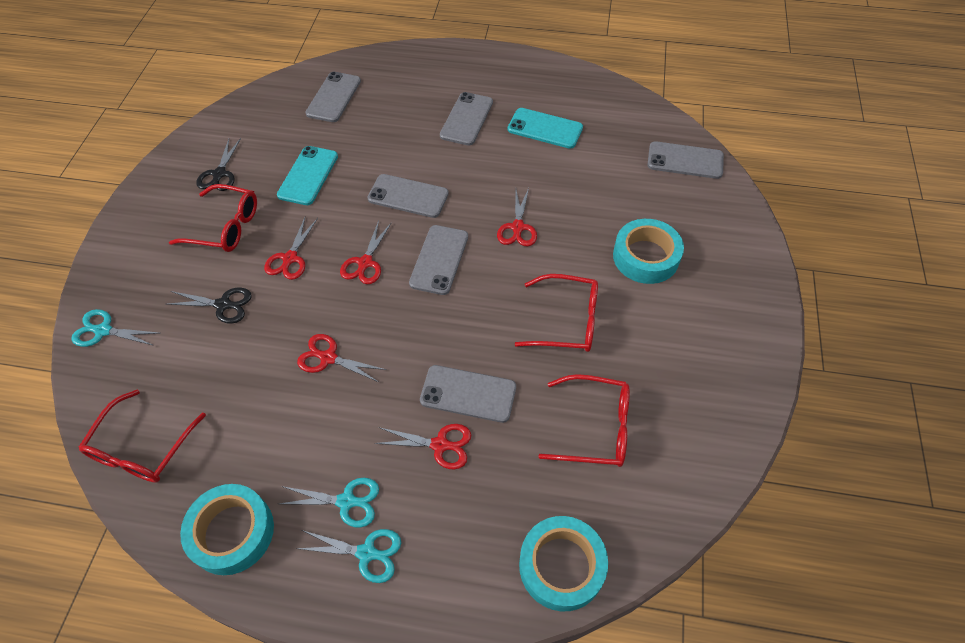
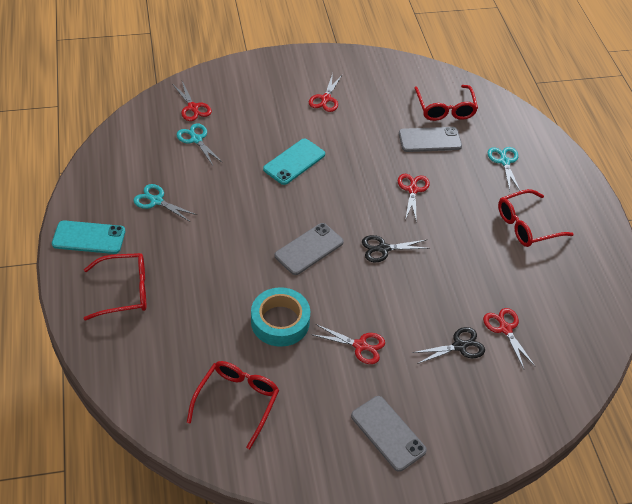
grey phone: [305,71,361,122] [367,174,449,218] [409,225,468,295] [420,365,516,423] [440,92,493,145] [647,141,724,179] = 6 -> [275,223,344,275] [351,396,427,472] [399,127,462,152] = 3
turquoise tape: [180,484,274,575] [519,516,608,612] [613,219,684,284] = 3 -> [251,287,310,347] = 1

